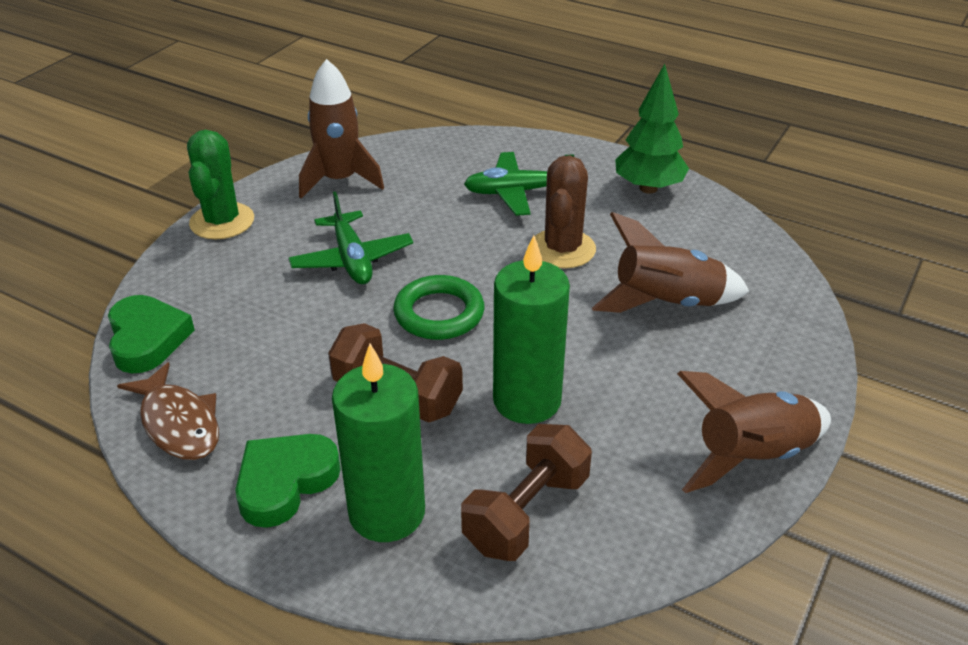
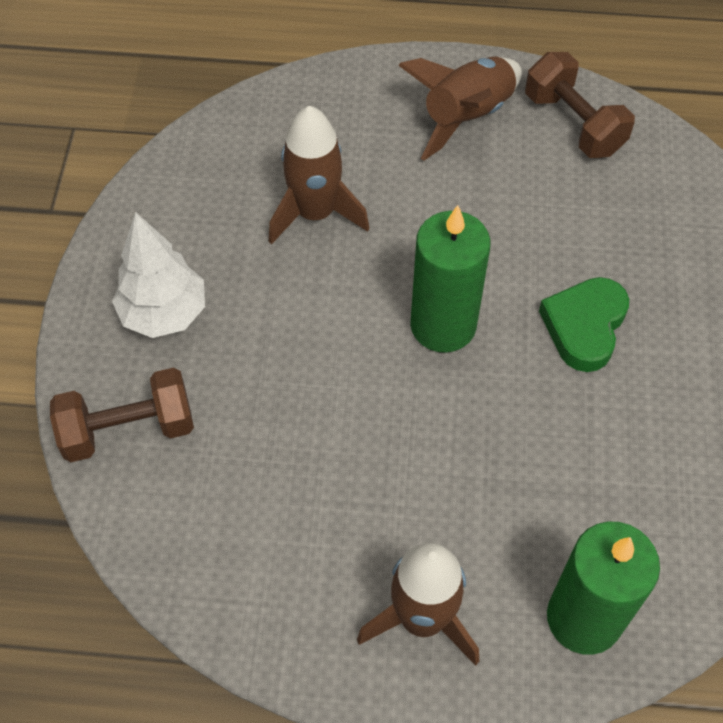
brown cactus: [535,155,596,268] = 1 -> none = 0
brown fish: [117,362,219,460] = 1 -> none = 0
green cactus: [187,130,254,239] = 1 -> none = 0
green heart: [108,295,195,373] [235,434,341,528] = 2 -> [539,277,629,372] = 1
green plane: [289,192,413,284] [464,152,574,216] = 2 -> none = 0
green ring: [393,275,484,340] = 1 -> none = 0
green tree: [615,64,689,193] = 1 -> none = 0
white tree: none = 0 -> [112,212,205,338] = 1

